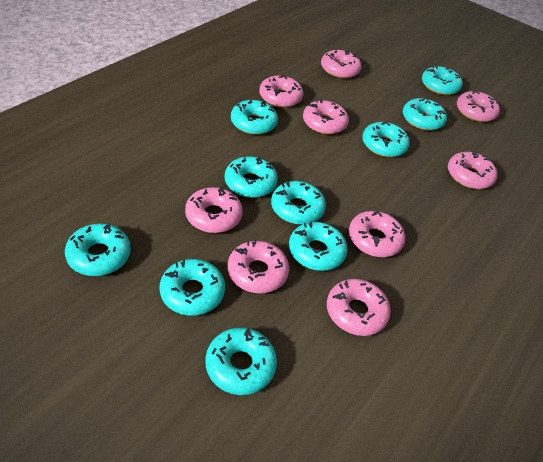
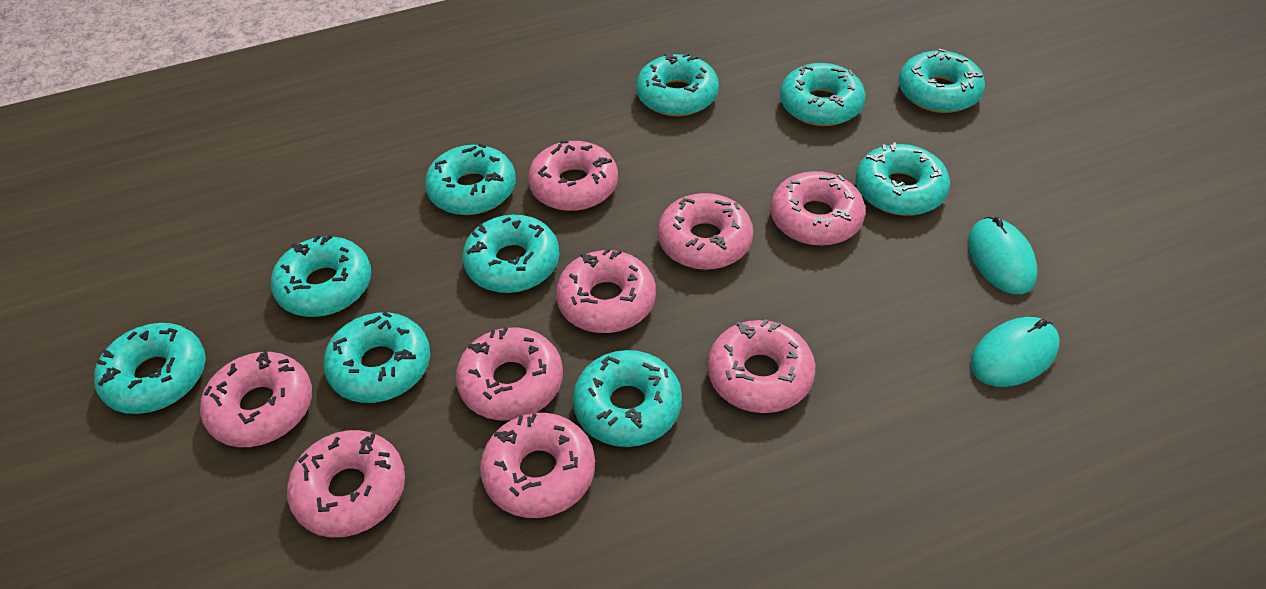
turquoise mouse: none = 0 -> [968,217,1037,294] [970,317,1060,387] = 2

